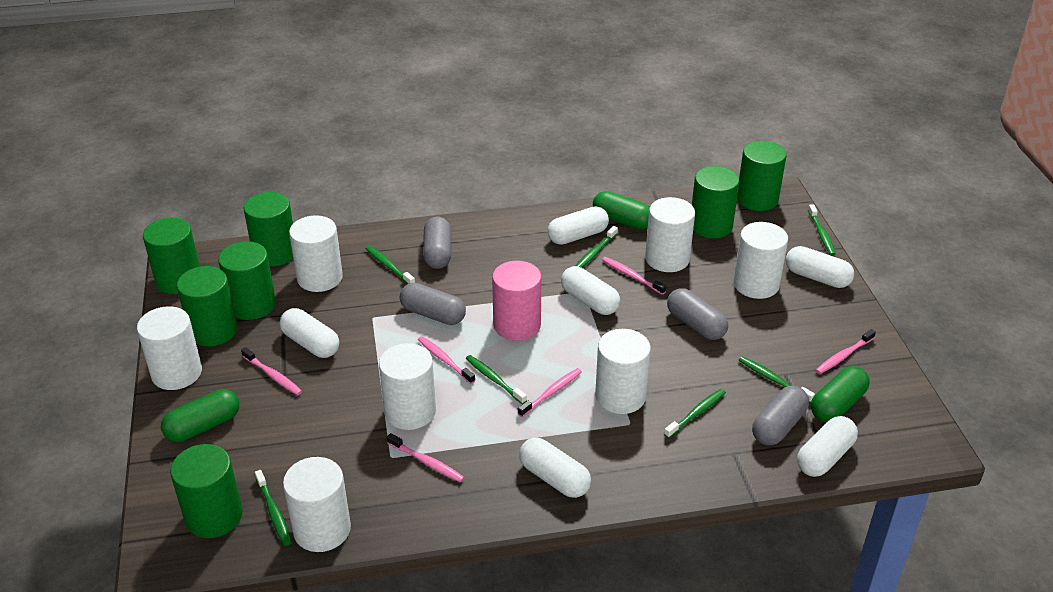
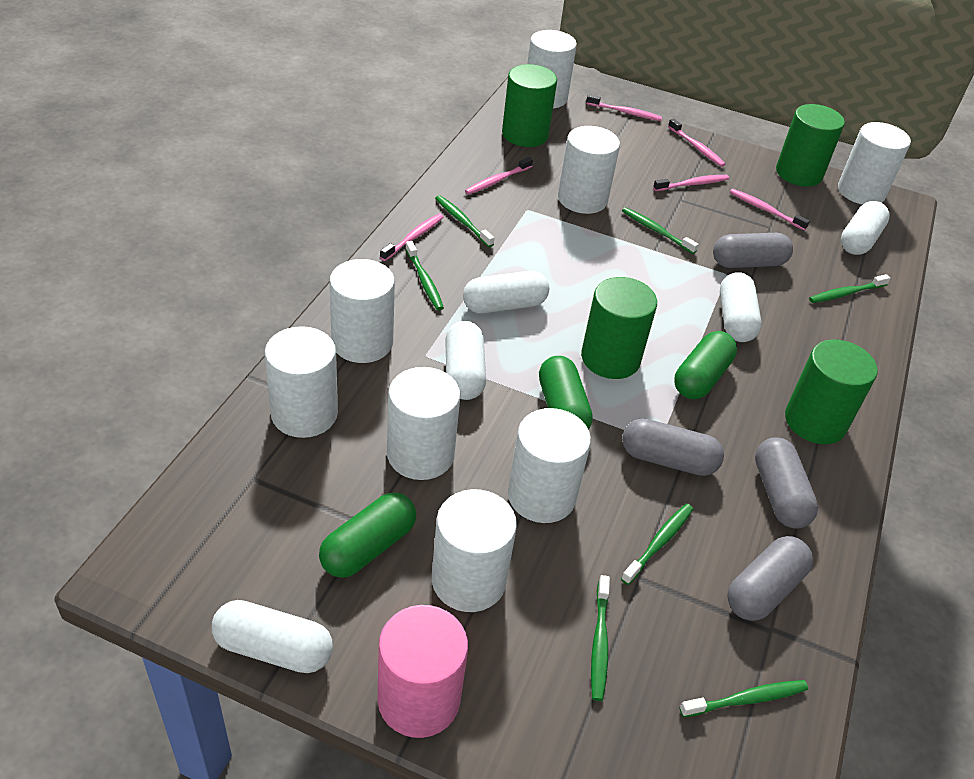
green cylinder: [143,218,200,294] [170,444,243,538] [177,266,238,346] [218,241,276,320] [244,192,293,266] [692,166,739,239] [737,141,787,211] = 7 -> [502,64,557,147] [581,277,657,379] [776,104,845,187] [785,339,878,444] = 4
white capsule: [280,308,339,358] [519,438,591,498] [548,206,609,245] [561,266,620,315] [786,246,854,288] [797,416,858,477] = 6 -> [212,600,333,673] [445,321,486,400] [463,271,550,314] [720,272,762,342] [841,201,890,255] = 5
white cylinder: [137,306,202,390] [283,457,351,552] [289,215,343,292] [379,343,436,430] [595,329,651,414] [645,197,695,272] [734,222,788,299] = 7 -> [265,326,338,438] [330,259,395,363] [387,367,461,480] [432,489,517,612] [508,408,591,523] [527,30,577,108] [558,126,620,214] [838,122,911,205] = 8

